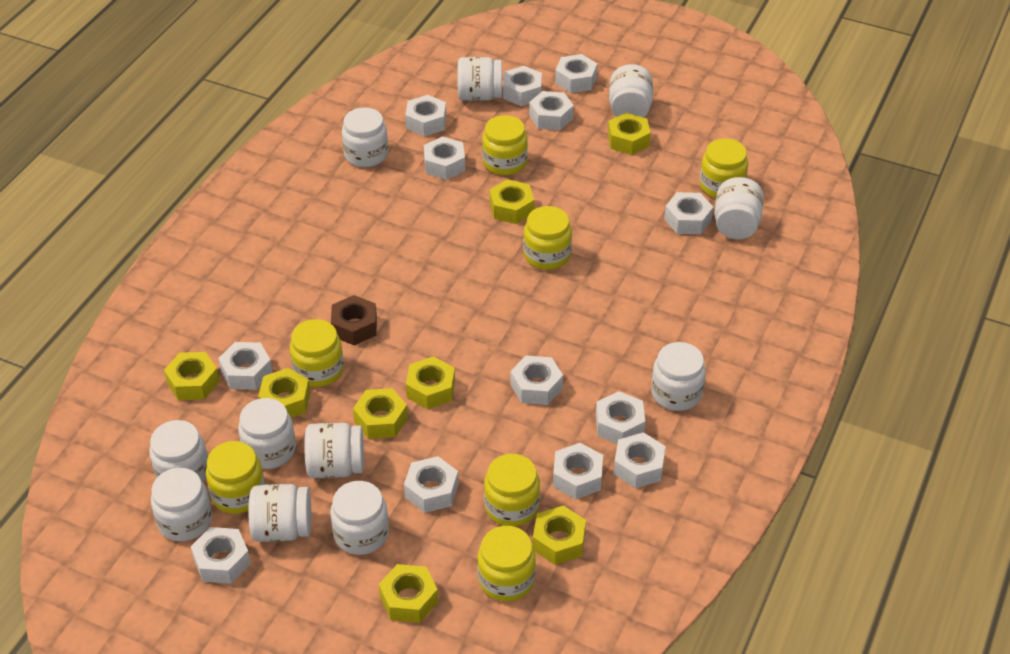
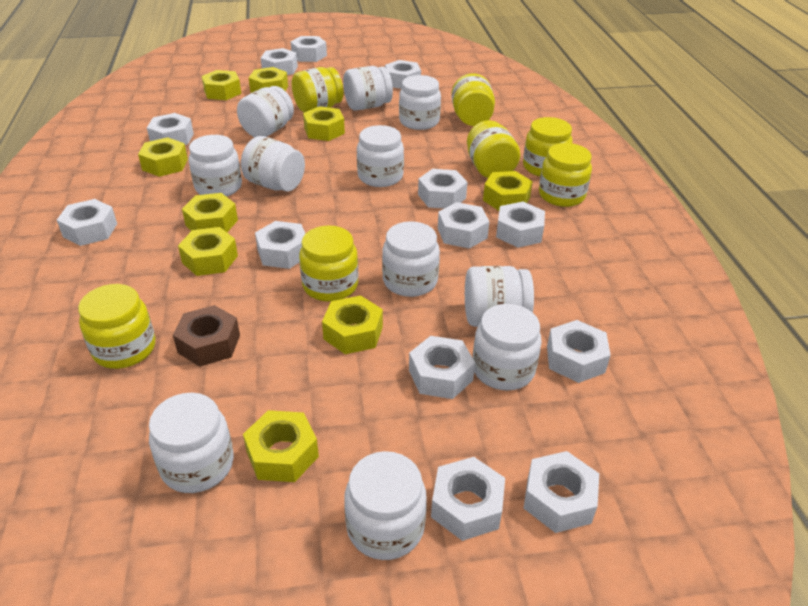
yellow nut: [164,352,220,400] [258,368,310,418] [353,388,408,439] [379,564,438,623] [406,356,455,409] [489,179,534,224] [533,505,586,565] [608,113,651,155] = 8 -> [138,137,188,177] [178,227,238,276] [182,193,238,232] [202,70,241,100] [243,410,319,482] [249,67,288,93] [303,106,345,141] [322,295,383,354] [483,171,533,211] = 9

